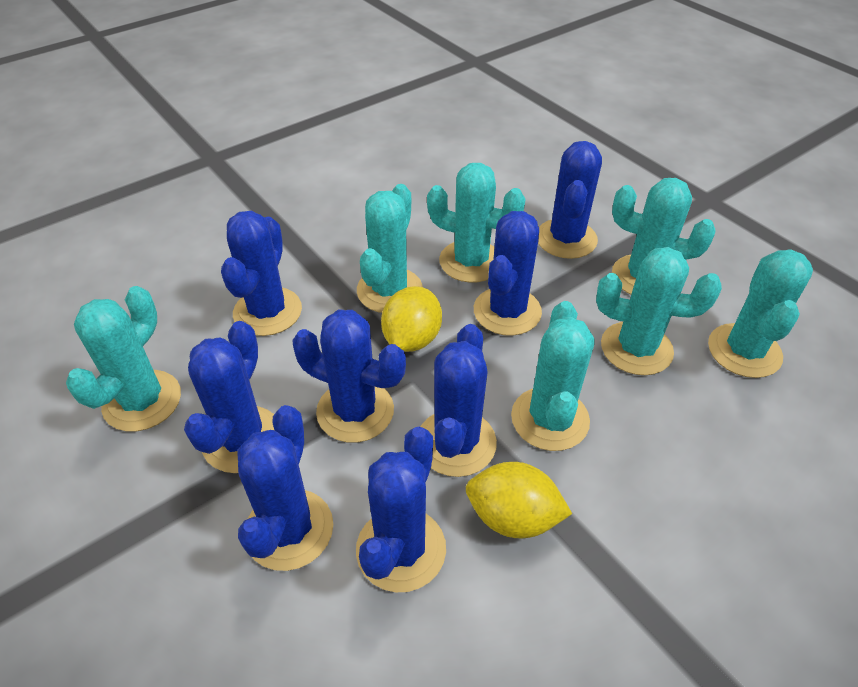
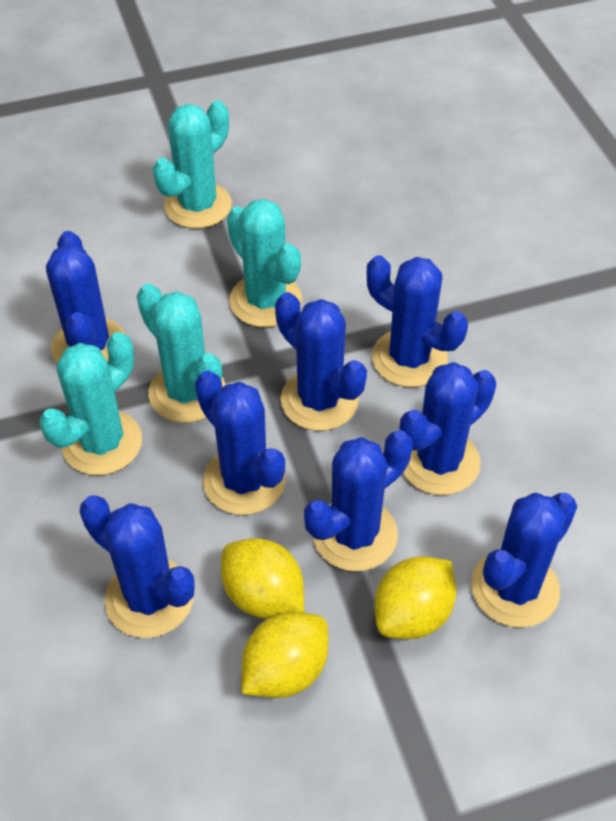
turquoise cactus: [66,286,181,432] [357,184,423,313] [427,163,526,283] [511,301,595,451] [596,247,722,375] [612,178,716,295] [708,249,813,378] = 7 -> [39,332,142,475] [137,284,226,423] [153,100,232,228] [227,199,302,327] = 4
yellow lemon: [381,286,442,352] [466,462,572,538] = 2 -> [221,538,304,619] [241,612,328,698] [374,556,456,639] = 3

